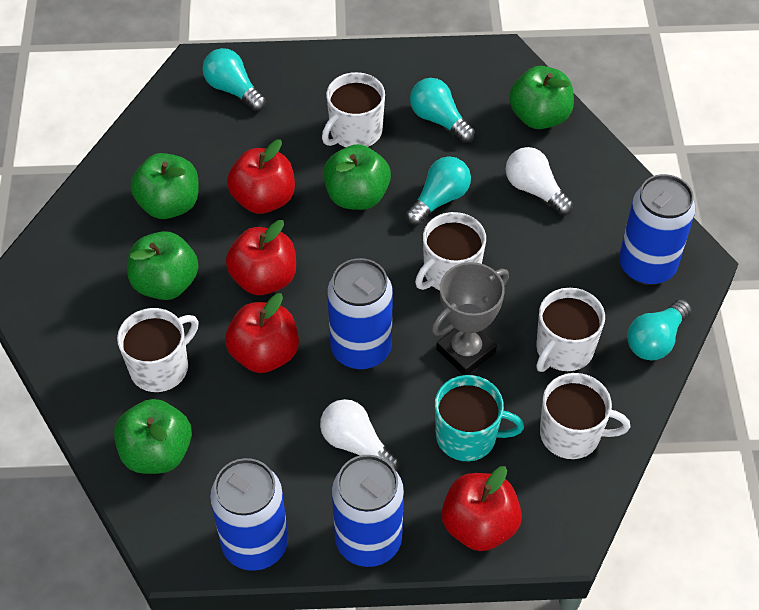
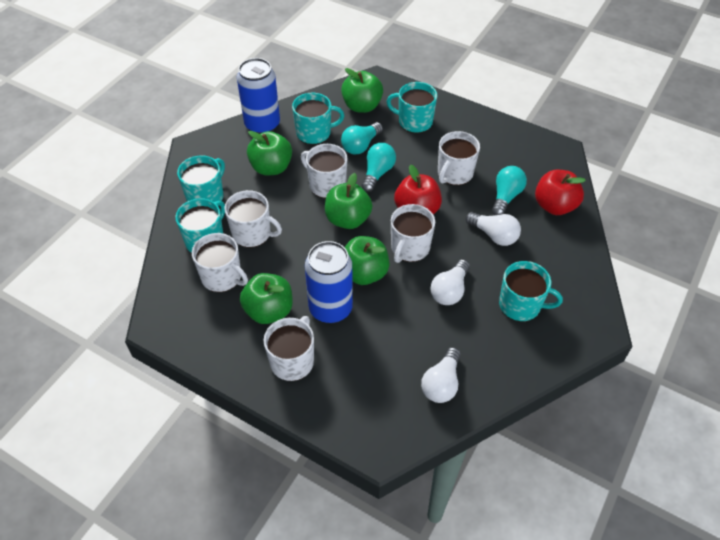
blue can: [210,458,288,571] [327,258,393,370] [332,455,404,567] [619,174,696,285] = 4 -> [237,58,280,134] [305,241,353,323] = 2
grey trophy: [432,262,509,375] = 1 -> none = 0
red apple: [225,293,299,373] [226,220,296,295] [227,139,295,214] [442,466,522,551] = 4 -> [394,164,442,214] [535,170,586,215] = 2
turquoise light bulb: [202,48,266,111] [406,157,471,226] [410,78,475,143] [627,299,691,361] = 4 -> [341,122,383,155] [361,143,396,192] [492,166,527,215] = 3
turquoise mug: [435,375,524,462] = 1 -> [175,198,225,253] [177,156,225,202] [292,93,344,145] [386,82,437,133] [499,261,563,322] = 5
white light bulb: [320,399,400,472] [506,147,573,215] = 2 -> [421,347,461,403] [430,259,470,305] [466,212,521,246] = 3
white mug: [117,308,199,393] [322,72,385,148] [415,212,486,291] [536,288,605,372] [540,373,630,460] = 5 -> [192,233,248,292] [224,190,282,247] [264,316,314,381] [301,144,348,198] [391,204,435,263] [438,131,480,185] = 6

